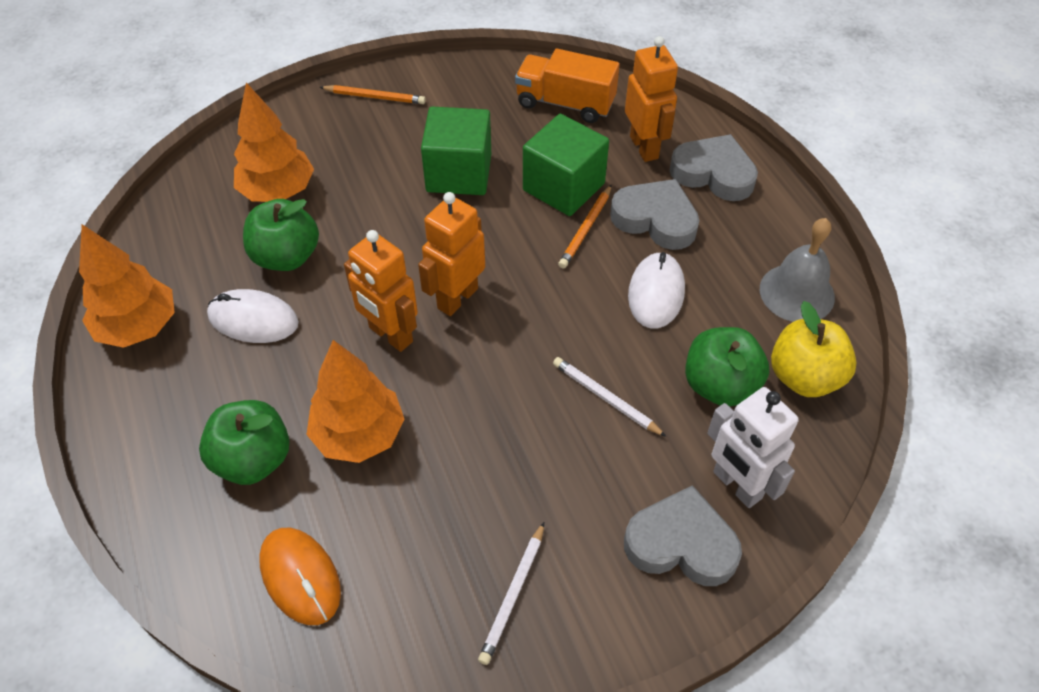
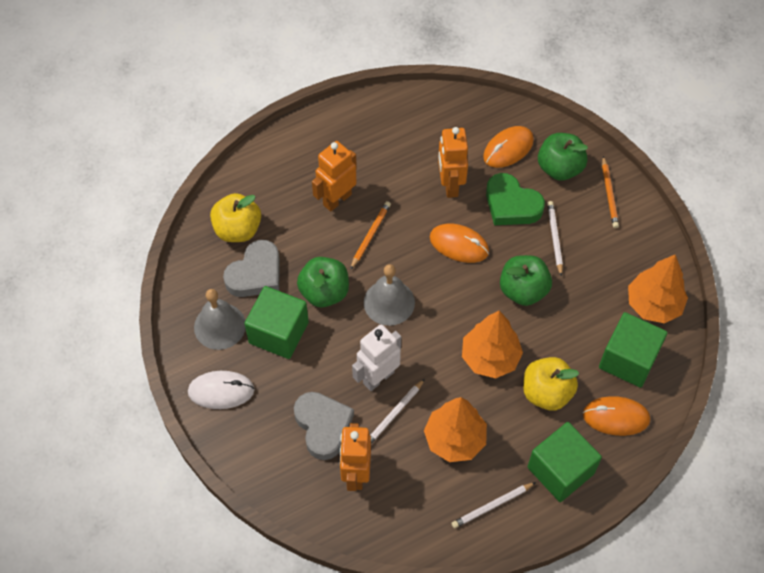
green cube: [421,107,491,195] [523,114,609,216] = 2 -> [244,286,309,359] [528,422,602,502] [599,312,667,388] = 3
green heart: none = 0 -> [486,173,545,225] = 1
grey bell: [760,218,835,322] = 1 -> [194,289,246,350] [364,264,415,326] = 2
grey heart: [610,179,700,250] [624,485,742,586] [670,134,758,201] = 3 -> [223,240,280,297] [294,392,354,460] = 2
orange mouse: [259,528,341,625] = 1 -> [430,224,489,263] [483,126,534,168] [583,396,650,436] = 3
orange truck: [515,49,620,123] = 1 -> none = 0
white mouse: [207,289,299,343] [628,252,685,328] = 2 -> [188,371,255,409] = 1
white pencil: [478,522,544,665] [553,357,667,437] = 2 -> [370,379,425,444] [451,482,536,528] [547,201,563,277] = 3
yellow apple: [771,301,857,397] = 1 -> [210,193,261,242] [523,357,579,411] = 2

